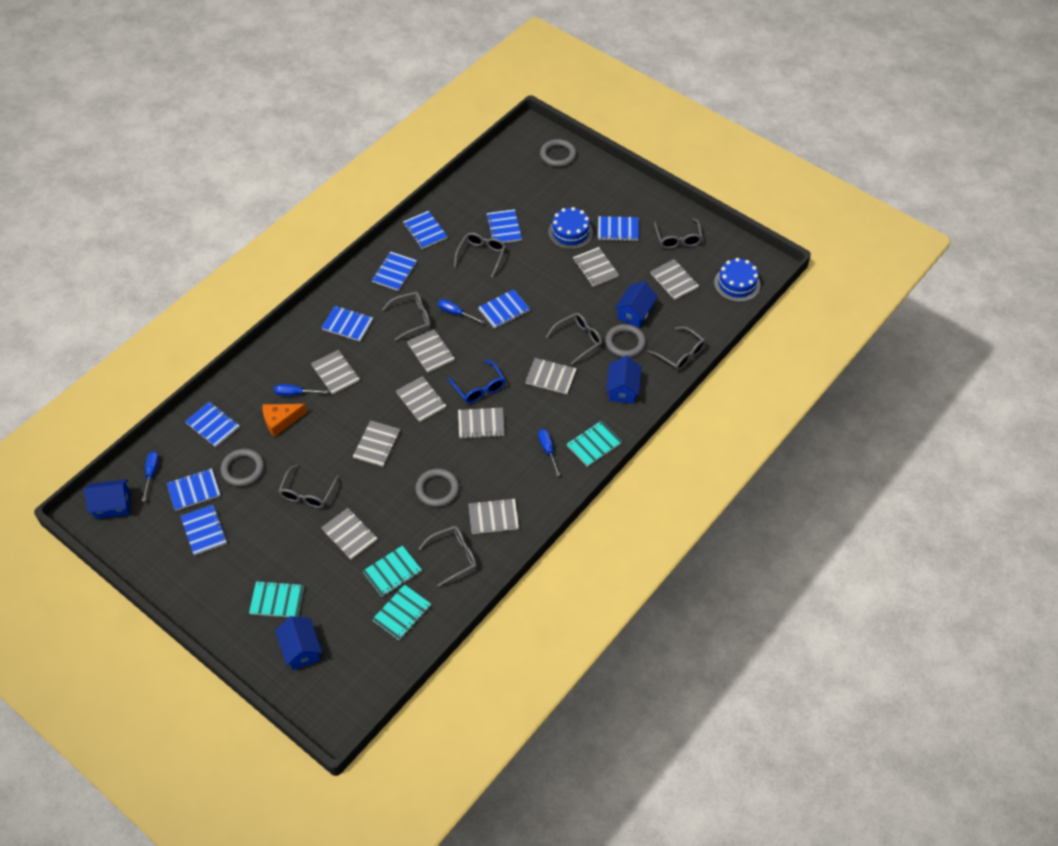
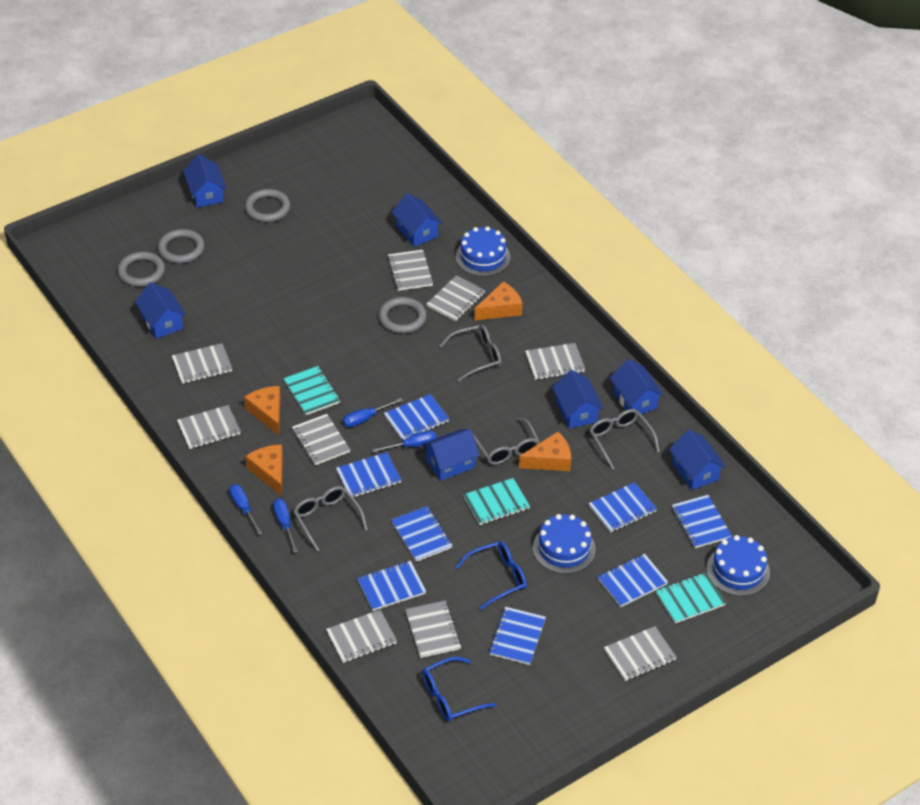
blue cake: [548,207,593,249] [714,258,760,302] = 2 -> [456,226,510,276] [533,514,596,574] [707,535,770,596] = 3
blue glasses: [448,360,505,403] = 1 -> [422,657,497,721] [455,541,527,609] = 2
blue house: [84,479,130,519] [275,616,322,670] [606,356,642,404] [615,281,658,328] = 4 -> [135,282,186,339] [183,154,227,208] [392,193,442,247] [422,429,480,481] [552,370,604,429] [610,359,664,414] [669,430,726,490] = 7
blue notebook: [167,468,221,511] [180,505,227,556] [185,401,240,447] [322,306,373,342] [372,251,417,291] [403,211,448,249] [478,289,530,329] [486,209,522,243] [598,216,639,241] = 9 -> [336,452,401,498] [357,561,426,611] [384,394,449,440] [391,506,453,562] [489,607,546,665] [588,482,657,533] [598,554,668,607] [672,495,732,548] = 8
grey glasses: [278,465,339,508] [382,292,431,341] [418,526,477,587] [454,233,506,277] [546,313,602,365] [648,326,706,370] [654,218,703,249] = 7 -> [293,486,368,552] [439,324,501,382] [473,418,540,465] [589,409,660,470] = 4
grey notebook: [311,350,360,394] [321,508,378,560] [353,421,400,466] [396,376,447,422] [407,329,455,373] [458,407,505,439] [468,498,519,534] [525,358,577,394] [573,247,619,287] [650,259,699,300] = 10 -> [172,343,232,384] [177,405,241,449] [292,414,350,465] [326,610,397,663] [387,250,433,291] [405,601,462,658] [427,276,486,321] [525,343,585,380] [604,626,677,681] = 9
orange cheese: [263,404,307,437] = 1 -> [244,386,281,435] [245,444,283,496] [474,281,523,321] [519,432,571,471] = 4
turquoise notebook: [249,581,304,617] [363,545,422,597] [372,584,431,640] [567,421,622,467] = 4 -> [284,366,341,415] [463,478,530,525] [656,572,726,624] = 3

